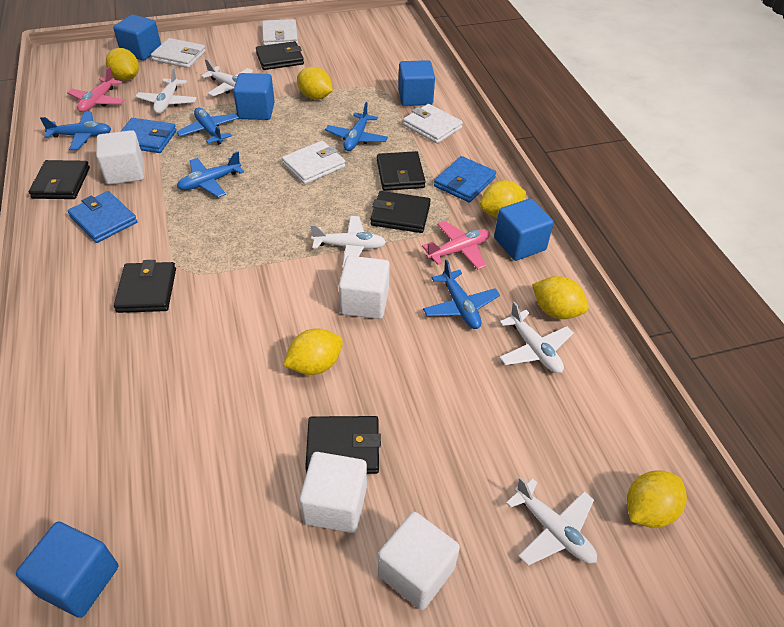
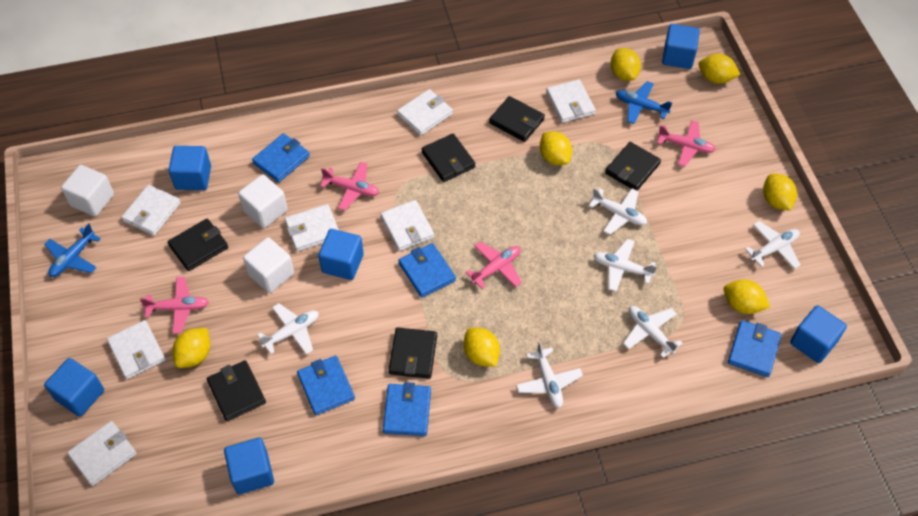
blue cube: [16,522,118,618] [113,14,161,61] [233,73,275,120] [398,60,435,106] [494,198,554,261] = 5 -> [44,358,104,417] [168,146,211,190] [224,438,274,495] [318,229,364,280] [662,24,700,69] [790,305,847,363] = 6
blue plane: [40,112,111,150] [177,108,239,145] [177,152,244,198] [325,102,388,151] [423,260,500,329] = 5 -> [45,223,101,277] [616,81,672,124] = 2
blue wallet: [68,191,137,243] [120,118,177,153] [434,156,496,203] = 3 -> [252,133,310,182] [297,356,355,415] [383,382,431,436] [398,243,456,298] [728,320,782,377] = 5
pink plane: [67,67,125,112] [422,221,490,270] = 2 -> [140,277,209,334] [320,162,379,211] [466,242,522,289] [657,120,716,166] = 4
white cube: [96,130,144,185] [299,452,367,533] [339,256,390,319] [378,512,460,610] = 4 -> [61,165,114,217] [238,174,288,228] [243,237,294,293] = 3
white plane: [135,67,197,114] [201,59,253,96] [310,216,386,268] [499,301,574,373] [506,477,597,566] = 5 -> [257,303,319,354] [516,342,583,408] [589,188,647,235] [594,239,657,292] [623,306,683,358] [745,221,801,269] = 6
white wallet: [151,38,206,68] [262,19,298,45] [282,141,346,184] [403,104,463,144] = 4 -> [67,421,137,486] [107,320,165,379] [121,185,181,236] [285,204,339,251] [381,200,434,251] [397,89,453,136] [546,79,596,123] = 7
yellow lemon: [106,48,139,81] [283,328,343,375] [297,67,333,99] [480,180,526,218] [532,276,589,319] [627,470,687,528] = 6 -> [172,328,210,368] [464,328,500,367] [540,131,572,165] [611,48,641,81] [699,54,740,84] [724,280,770,314] [763,174,797,210] = 7

